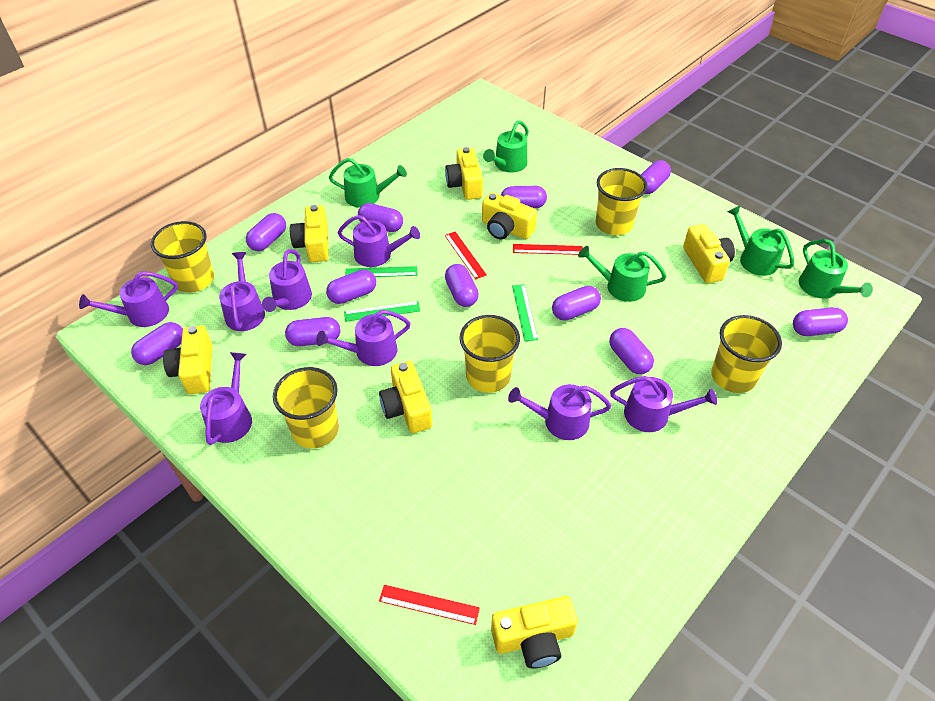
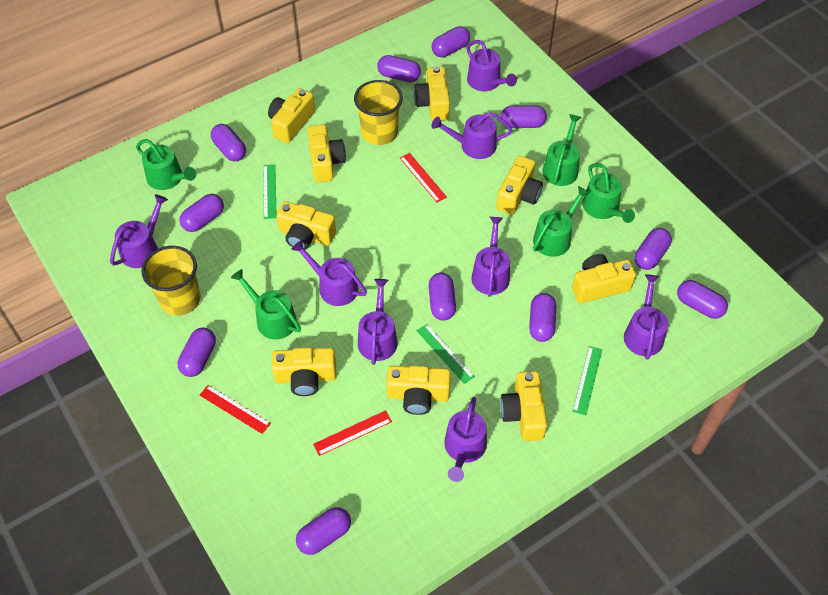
yellow camera: [163,325,213,394] [290,205,329,262] [379,361,432,433] [445,147,483,200] [482,192,537,239] [491,596,578,668] [683,224,735,283] = 7 -> [268,88,315,143] [272,347,336,396] [276,201,336,250] [307,125,346,182] [386,366,451,415] [414,66,450,121] [496,156,543,215] [500,371,547,441] [572,254,636,303] = 9
yellow cup: [151,221,214,293] [273,367,339,449] [459,315,520,393] [596,168,647,235] [711,315,782,393] = 5 -> [141,246,201,316] [354,80,403,145] = 2

